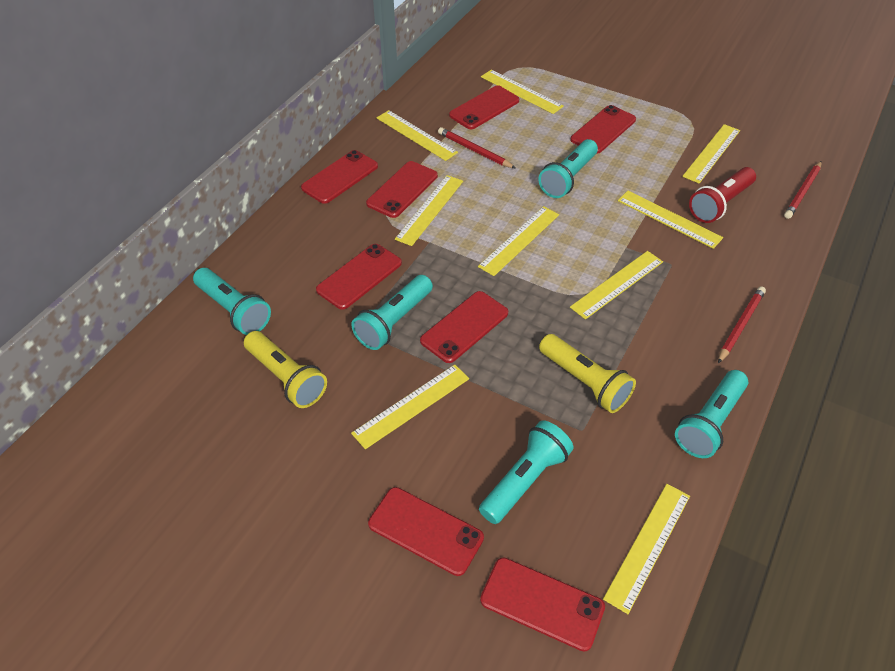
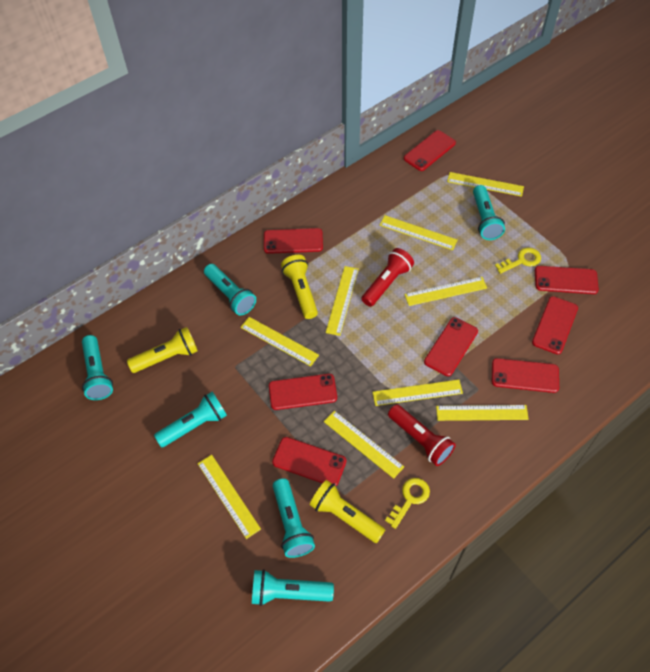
red flashlight: [689,167,756,223] = 1 -> [361,248,414,307] [388,404,456,466] = 2
red pencil: [438,127,516,169] [718,286,766,363] [784,161,822,219] = 3 -> none = 0
turquoise flashlight: [193,268,271,335] [351,275,433,350] [479,420,574,524] [538,139,598,198] [675,370,748,458] = 5 -> [82,335,113,400] [154,392,227,447] [204,264,256,315] [252,569,334,606] [273,478,315,558] [473,185,505,240] = 6
yellow flashlight: [244,331,327,408] [539,334,636,413] = 2 -> [127,327,198,373] [281,255,318,319] [310,480,385,543] = 3
yellow key: none = 0 -> [385,478,430,529] [495,247,541,274] = 2

